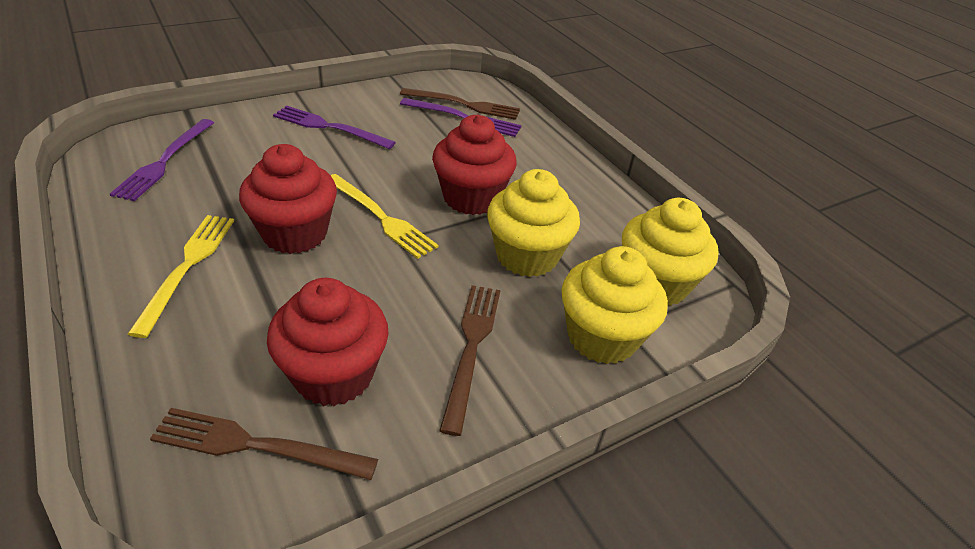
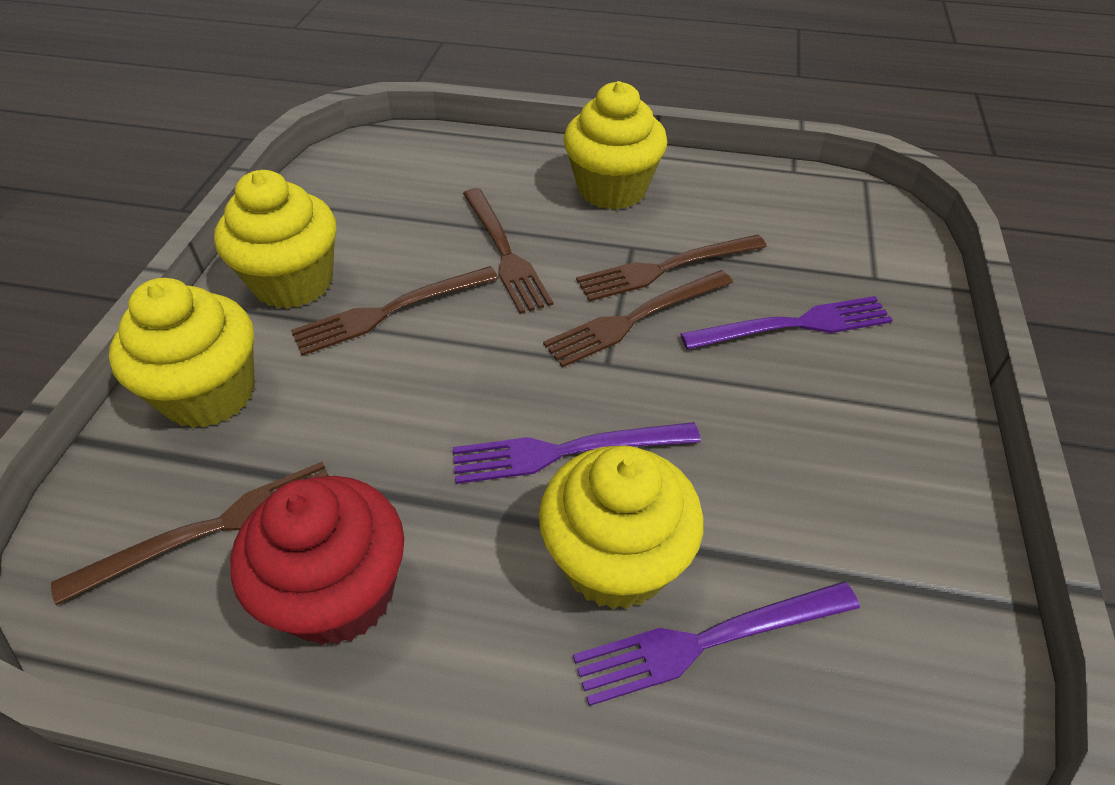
brown fork: [150,408,378,480] [400,88,520,120] [439,285,501,436] = 3 -> [51,462,329,605] [291,266,499,356] [463,188,553,314] [543,270,733,368] [576,234,767,302] = 5
red cupcake: [239,144,337,254] [267,278,389,406] [432,115,517,215] = 3 -> [230,476,404,645] = 1
yellow cupcake: [487,169,580,277] [562,246,668,364] [622,198,718,306] = 3 -> [109,278,255,428] [214,170,337,309] [539,446,704,609] [564,81,667,210] = 4
yellow fork: [128,215,234,338] [331,174,439,259] = 2 -> none = 0

